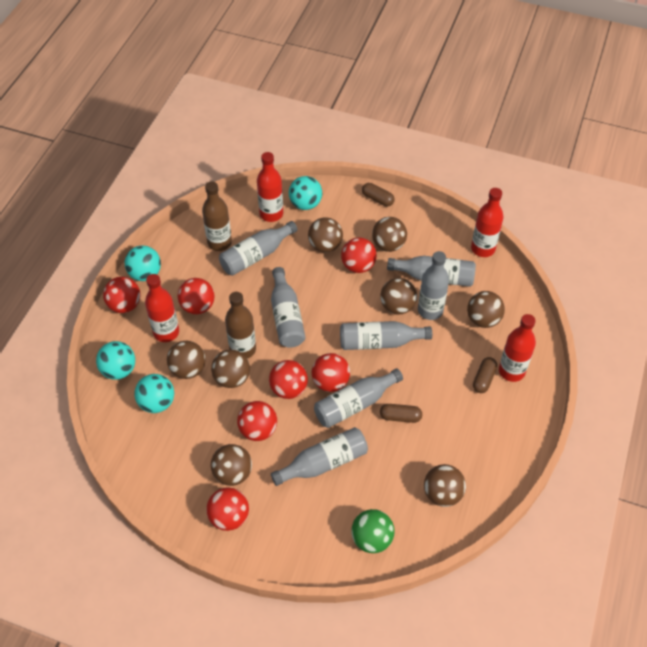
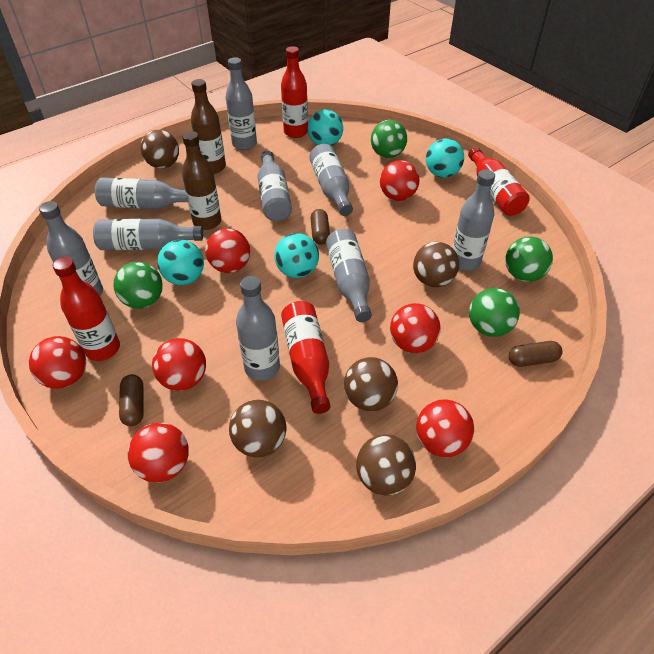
brown ball: [167,341,205,379] [211,350,250,388] [211,444,252,486] [308,217,343,253] [372,217,407,252] [380,278,417,314] [424,464,466,507] [467,291,505,328] = 8 -> [140,130,179,169] [229,400,286,457] [344,357,398,411] [356,434,416,496] [413,242,459,287] = 5
green ball: [351,509,395,553] = 1 -> [113,262,163,309] [371,120,407,158] [469,288,520,337] [505,236,553,282] = 4
grey bottle: [219,221,298,276] [271,267,305,348] [271,427,368,486] [314,369,403,428] [340,321,432,350] [387,256,476,287] [418,251,449,320] = 7 -> [39,201,103,296] [93,219,203,250] [95,177,188,209] [226,57,257,150] [236,276,280,381] [257,150,292,221] [309,144,353,216] [326,229,372,322] [453,169,495,271] = 9

